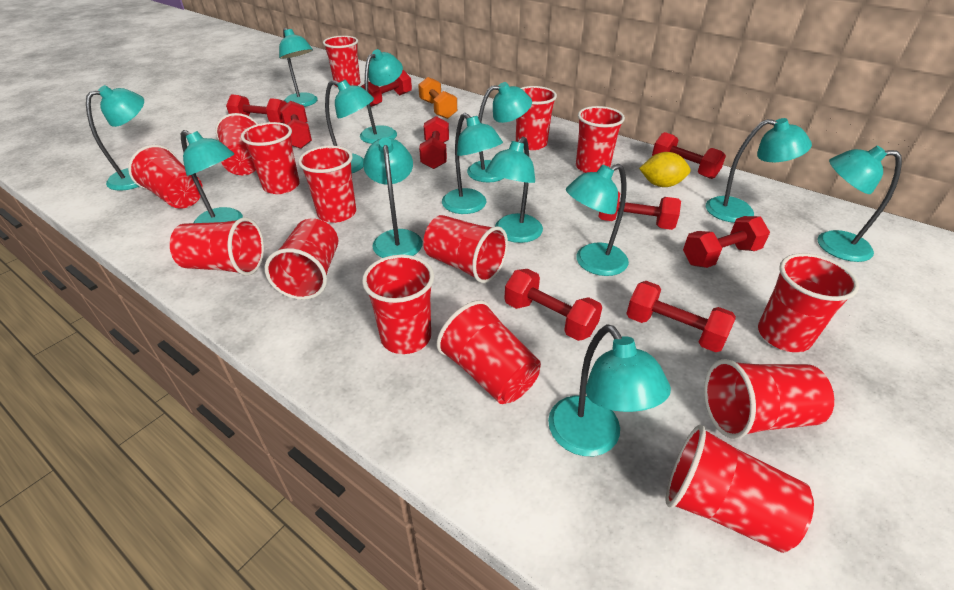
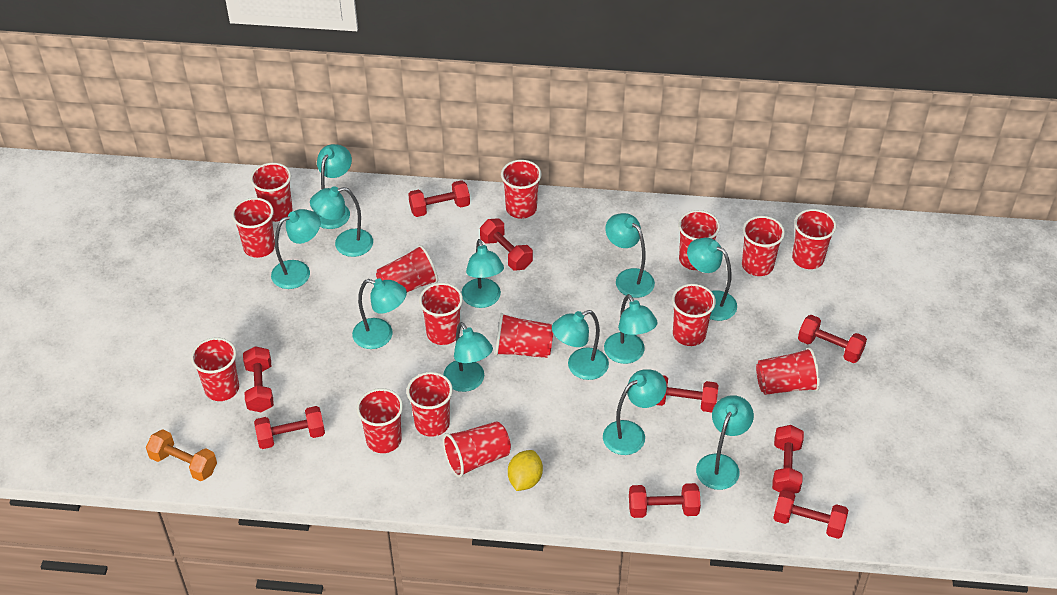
turquoise lamp: [86,85,144,191] [181,130,243,223] [279,28,318,107] [325,80,374,173] [360,49,403,144] [363,137,423,258] [442,113,503,214] [467,82,532,182] [485,137,543,243] [548,324,671,456] [566,164,629,276] [706,118,812,223] [818,146,902,262] = 13 -> [271,209,321,289] [310,186,373,257] [317,144,352,229] [352,278,407,349] [443,322,493,392] [461,239,504,308] [552,310,609,380] [603,369,667,455] [604,294,658,364] [605,213,655,298] [687,238,737,321] [696,395,754,490] = 12

